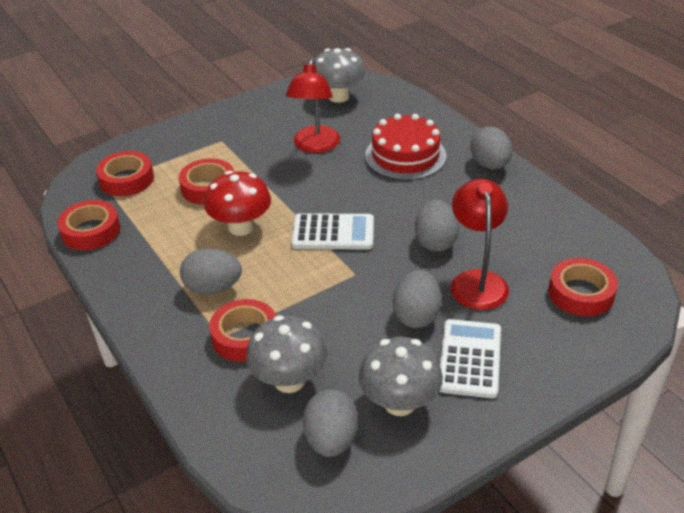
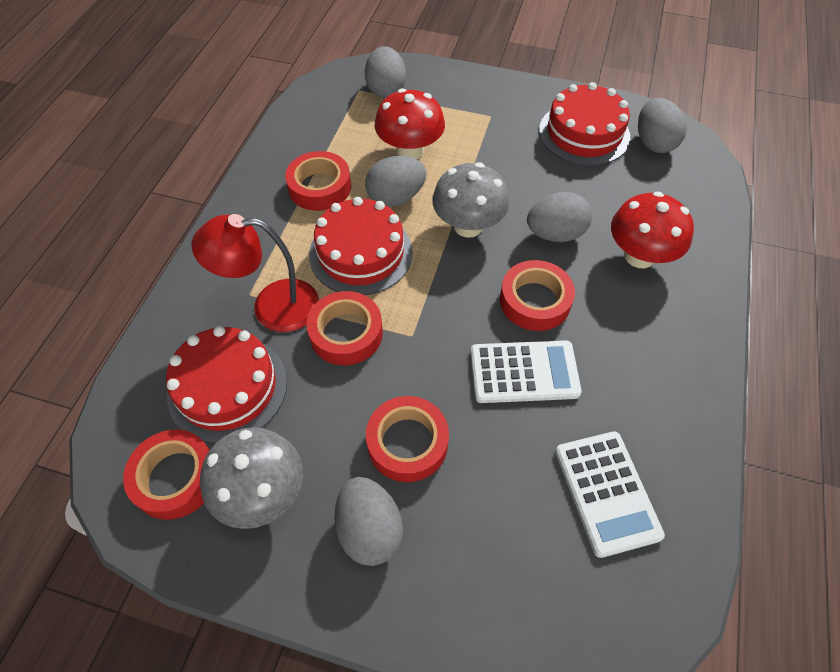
grey mushroom: [246,315,328,393] [314,48,366,103] [359,337,443,416] = 3 -> [200,427,303,529] [432,162,510,238] = 2
red cake: [365,114,447,180] = 1 -> [166,326,287,443] [309,197,413,295] [539,82,630,166] = 3
red lamp: [286,59,340,153] [451,179,509,310] = 2 -> [191,214,319,332] = 1
red mushroom: [204,171,271,236] = 1 -> [375,88,445,159] [611,191,694,268] = 2

